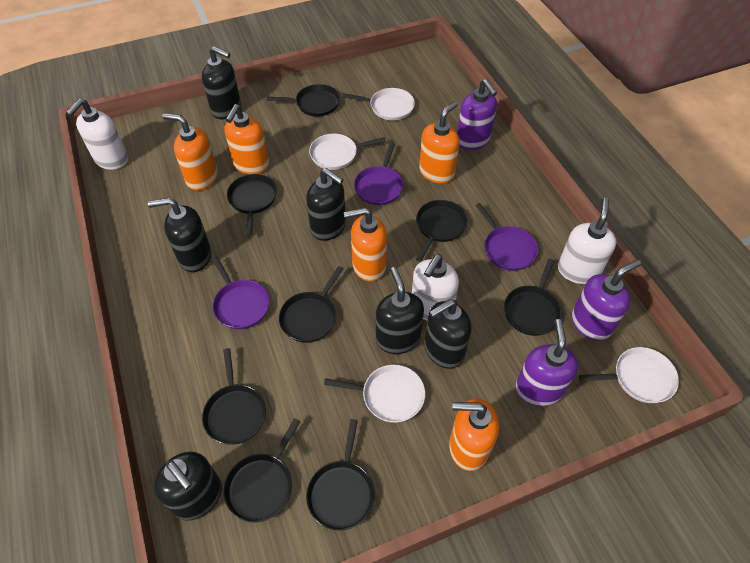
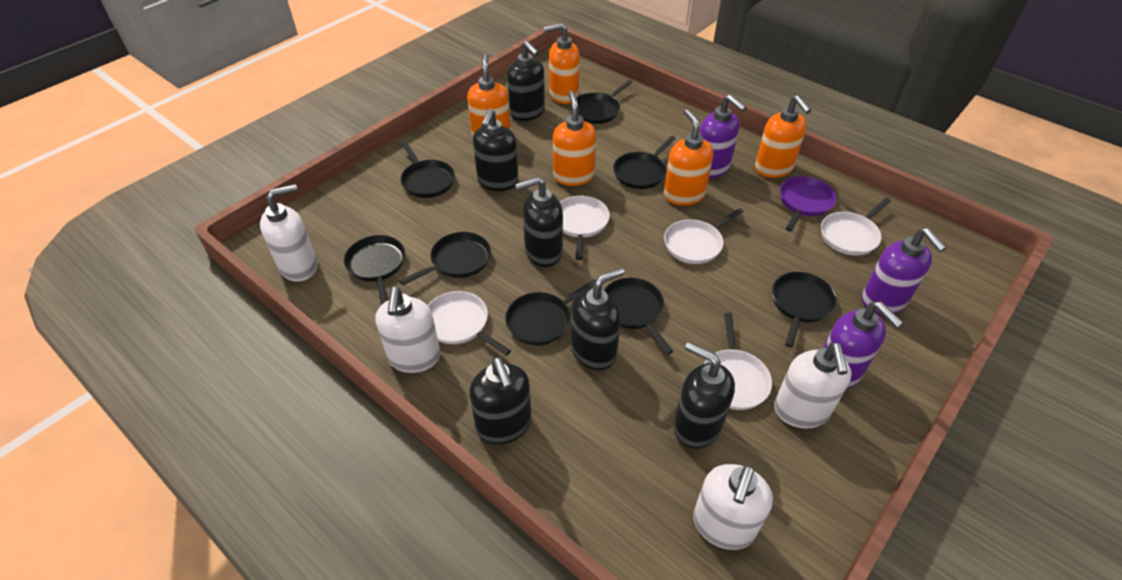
purple pan: [211,256,270,329] [354,143,403,205] [475,203,538,271] = 3 -> [780,176,836,231] = 1
white pan: [309,134,386,170] [324,365,425,423] [342,88,415,120] [579,347,679,403] = 4 -> [428,291,511,356] [560,196,610,260] [664,208,744,264] [704,312,772,410] [821,198,891,256] = 5
white soap dispenser: [66,99,128,170] [412,254,459,321] [558,198,616,284] = 3 -> [260,184,318,282] [375,287,441,373] [693,464,773,550] [774,342,852,429] = 4

